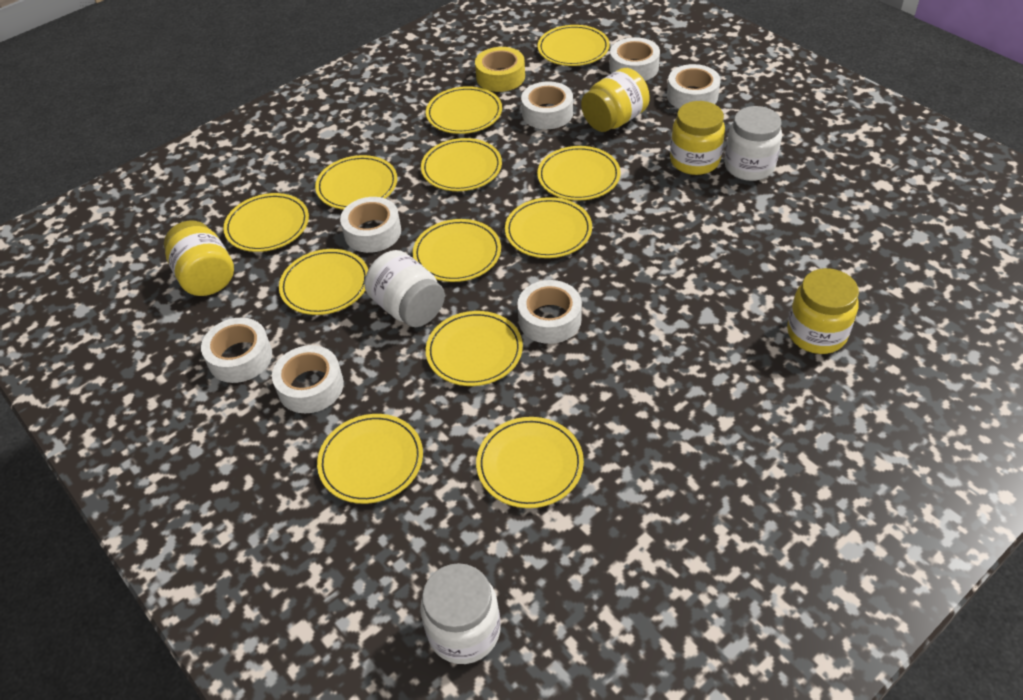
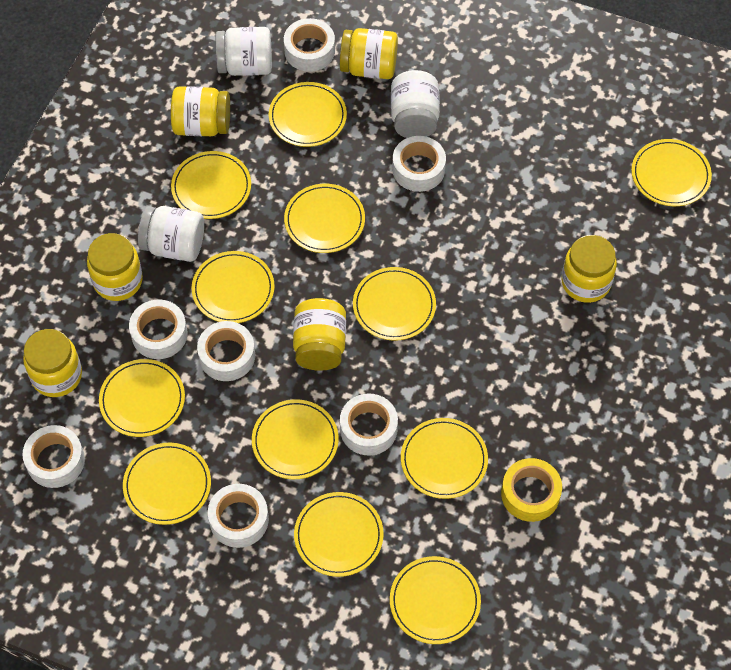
yellow jar: [164,221,234,296] [581,68,650,132] [670,101,725,175] [787,268,859,354] = 4 -> [23,329,82,397] [87,233,143,301] [171,86,230,136] [293,298,346,371] [340,28,398,79] [562,235,617,303] = 6

